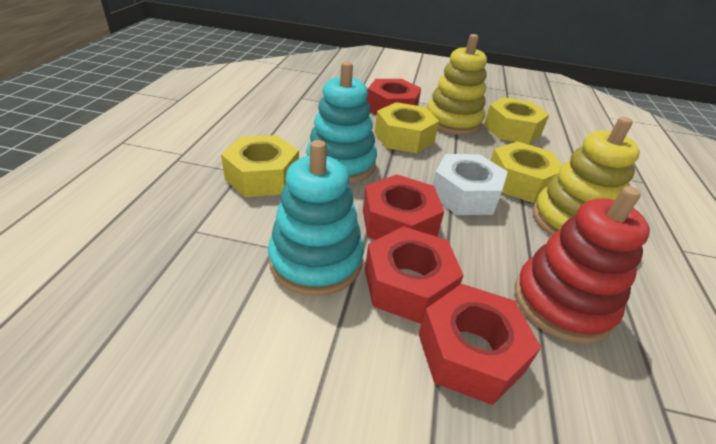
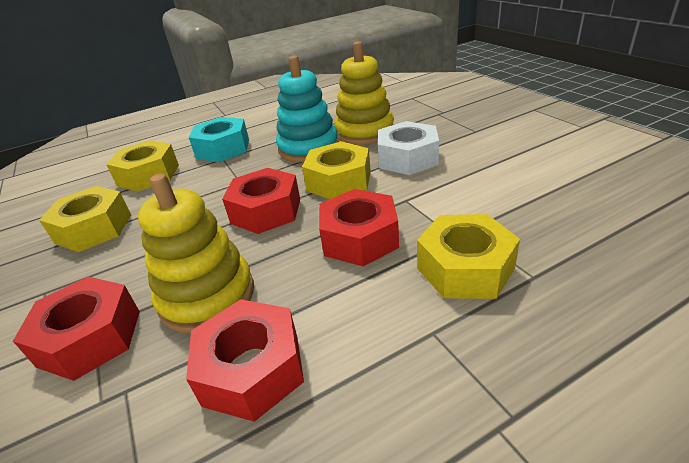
red stacking toy: [515,186,650,344] = 1 -> none = 0
turquoise nut: none = 0 -> [189,117,249,162] = 1
turquoise stacking toy: [268,140,364,296] [306,62,377,183] = 2 -> [276,56,339,162] = 1

